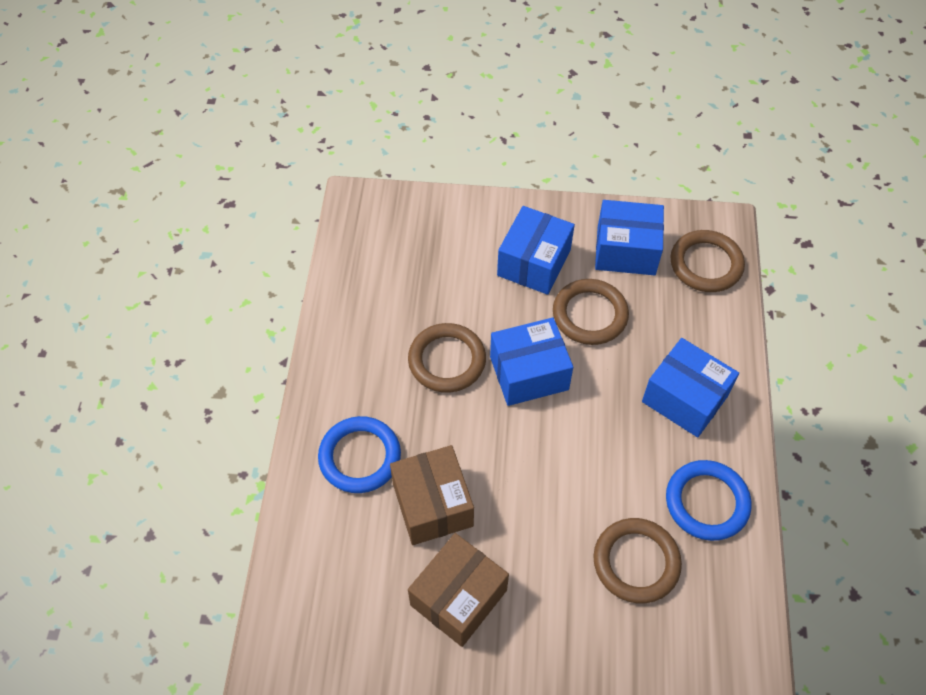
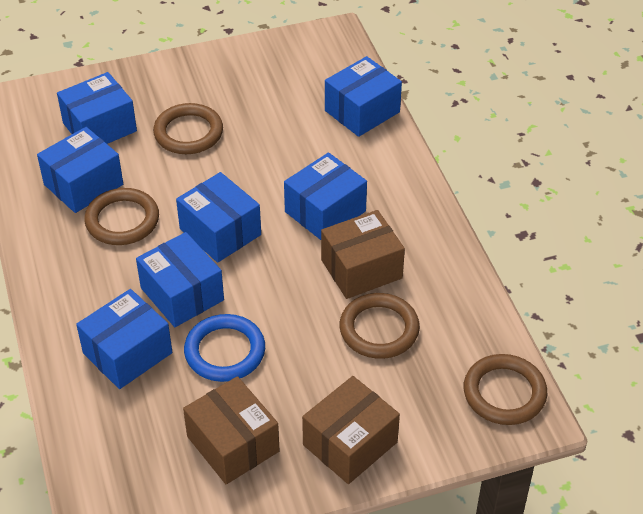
blue box: [490,318,573,406] [497,206,575,295] [595,200,664,275] [642,338,739,437] = 4 -> [37,127,123,213] [57,72,137,144] [76,289,172,389] [136,232,224,327] [176,172,261,263] [284,152,367,240] [325,56,402,137] = 7
blue ring: [318,416,401,493] [666,460,751,541] = 2 -> [184,314,265,382] = 1
brown box: [390,445,474,545] [408,533,509,647] = 2 -> [183,376,280,484] [302,376,400,484] [321,210,405,299] = 3

